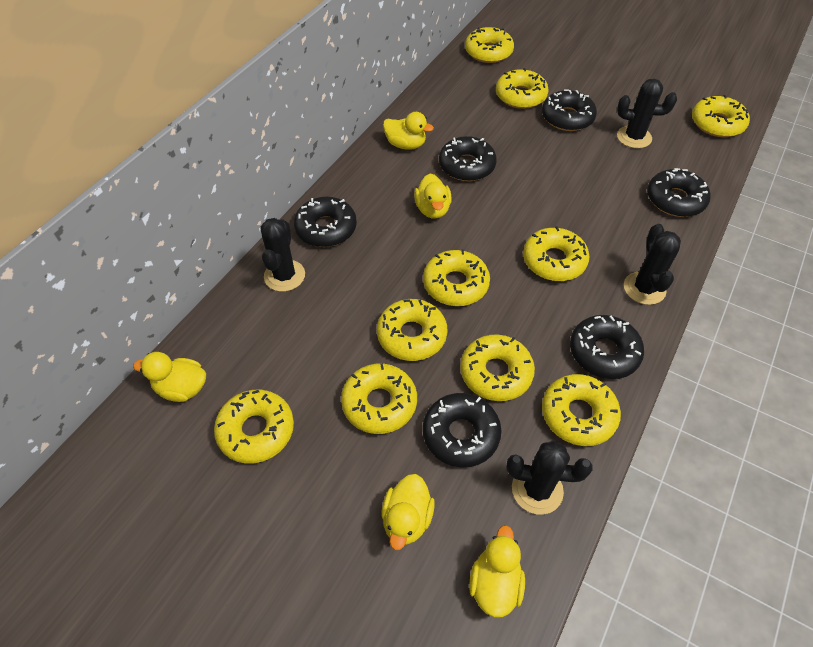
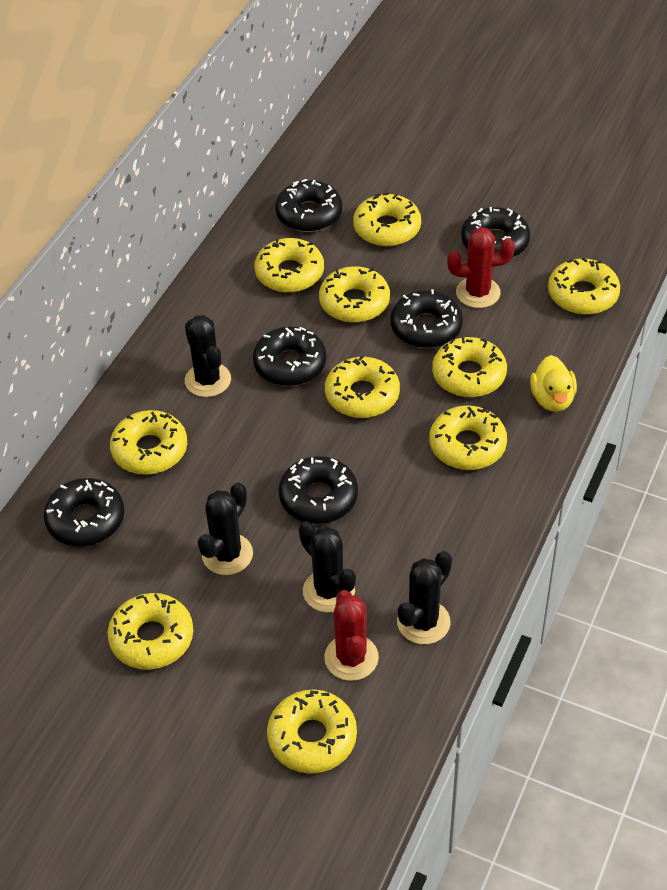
red cactus: none = 0 -> [324,590,379,681] [447,227,515,308] = 2
yellow duck: [133,352,206,402] [381,474,435,550] [383,112,434,150] [414,173,452,219] [469,525,525,617] = 5 -> [530,355,577,412] = 1

